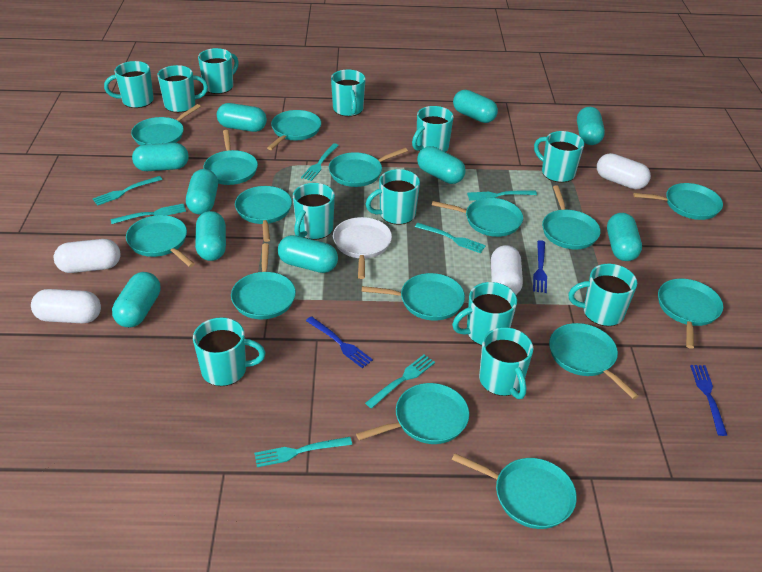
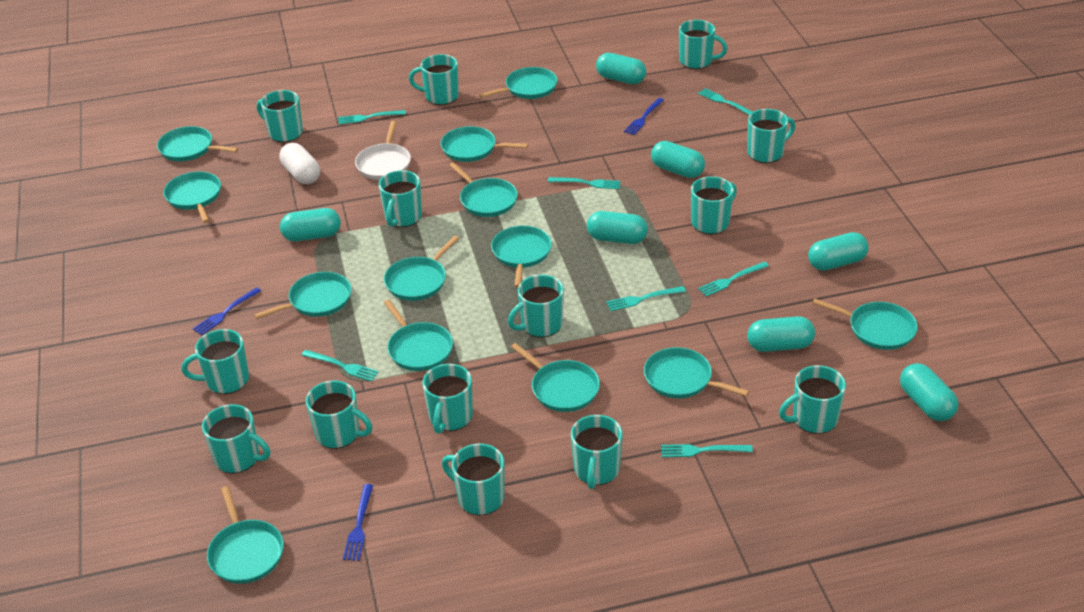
turquoise capsule: [112,272,160,327] [132,143,189,171] [186,169,218,215] [195,211,226,261] [217,103,267,132] [278,235,338,273] [417,146,466,184] [453,90,498,123] [577,107,605,145] [607,213,642,261] = 10 -> [280,208,341,241] [587,211,648,244] [596,53,646,84] [651,141,705,178] [747,316,815,352] [808,232,869,271] [900,363,958,421] = 7
turquoise mug: [104,61,154,108] [157,65,208,113] [193,317,266,386] [198,48,239,94] [293,183,335,240] [331,70,366,117] [366,169,420,225] [412,106,454,152] [452,282,517,346] [479,327,533,399] [534,131,584,183] [568,264,637,326] = 12 -> [182,329,249,394] [202,404,270,473] [257,90,303,142] [306,381,372,449] [379,170,422,227] [409,54,459,105] [422,364,473,434] [442,444,505,516] [508,275,564,337] [571,415,623,489] [679,20,728,69] [691,176,737,234] [747,109,795,163] [779,365,846,434] = 14
turquoise pan: [126,215,195,267] [131,104,201,146] [203,130,258,185] [231,243,296,319] [235,186,292,242] [267,110,321,150] [329,148,408,187] [356,383,469,444] [362,273,465,321] [432,198,523,237] [452,453,577,529] [542,186,601,249] [549,323,639,399] [633,183,723,220] [658,279,723,349] = 15 -> [157,126,238,161] [164,172,221,223] [207,486,284,584] [254,272,352,319] [384,236,459,301] [384,300,453,371] [441,126,528,162] [449,162,518,217] [479,67,557,99] [491,226,552,288] [511,343,600,412] [644,347,749,398] [812,298,918,350] = 13
white capsule: [31,289,101,323] [54,239,120,273] [491,245,523,295] [597,153,651,189] = 4 -> [279,143,320,184] = 1

